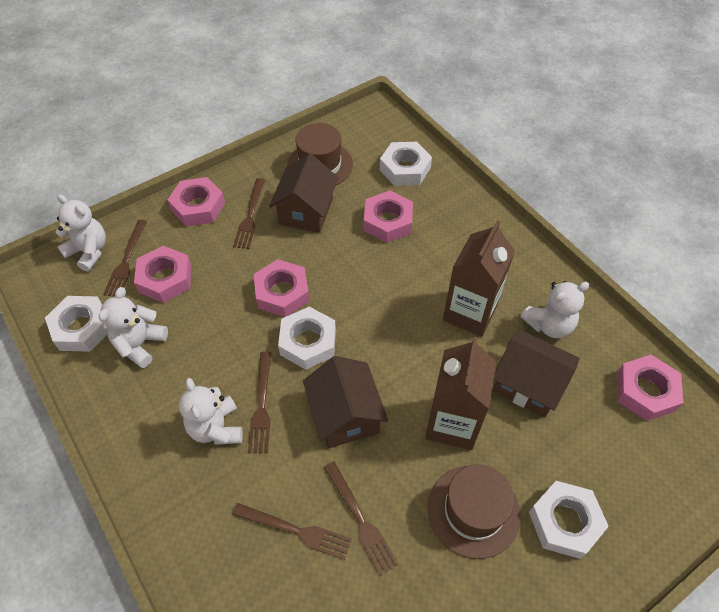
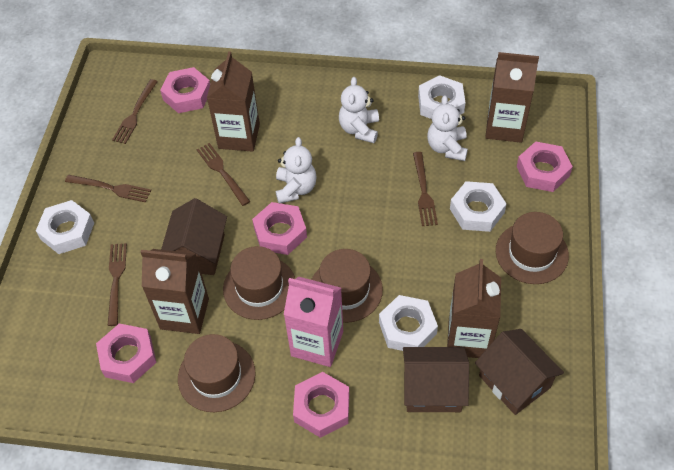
brown carton: [425,337,496,450] [443,220,515,337] = 2 -> [141,249,209,334] [207,51,260,152] [447,259,501,358] [485,52,539,143] = 4
brown hat: [287,123,353,185] [428,464,521,559] = 2 -> [178,334,256,412] [223,246,295,320] [311,249,383,323] [496,212,569,284] = 4
pink carton: none = 0 -> [284,277,343,367] = 1
white teddy bear: [55,195,106,272] [99,287,168,368] [179,378,243,445] [520,281,590,338] = 4 -> [276,137,317,203] [339,77,379,143] [427,95,468,161] = 3

